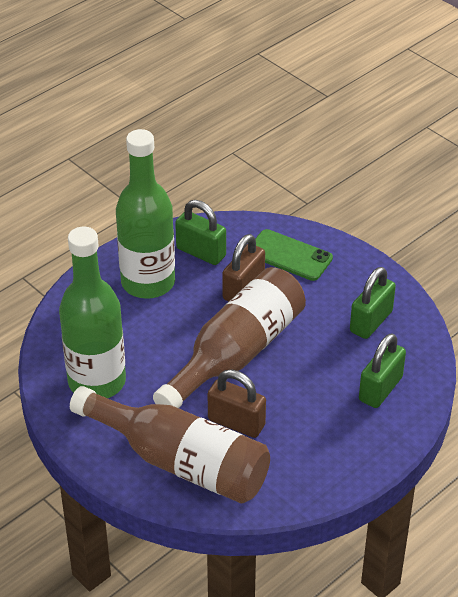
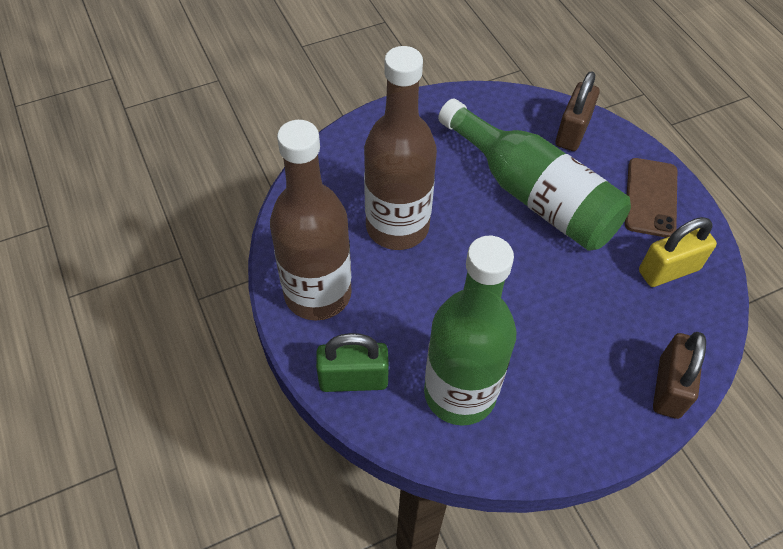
brown phone: none = 0 -> [625,158,677,238] = 1
green padlock: [175,200,226,265] [350,267,396,339] [359,333,406,408] = 3 -> [316,333,389,392] = 1
green phone: [255,229,333,281] = 1 -> none = 0
yellow padlock: none = 0 -> [639,217,717,287] = 1

